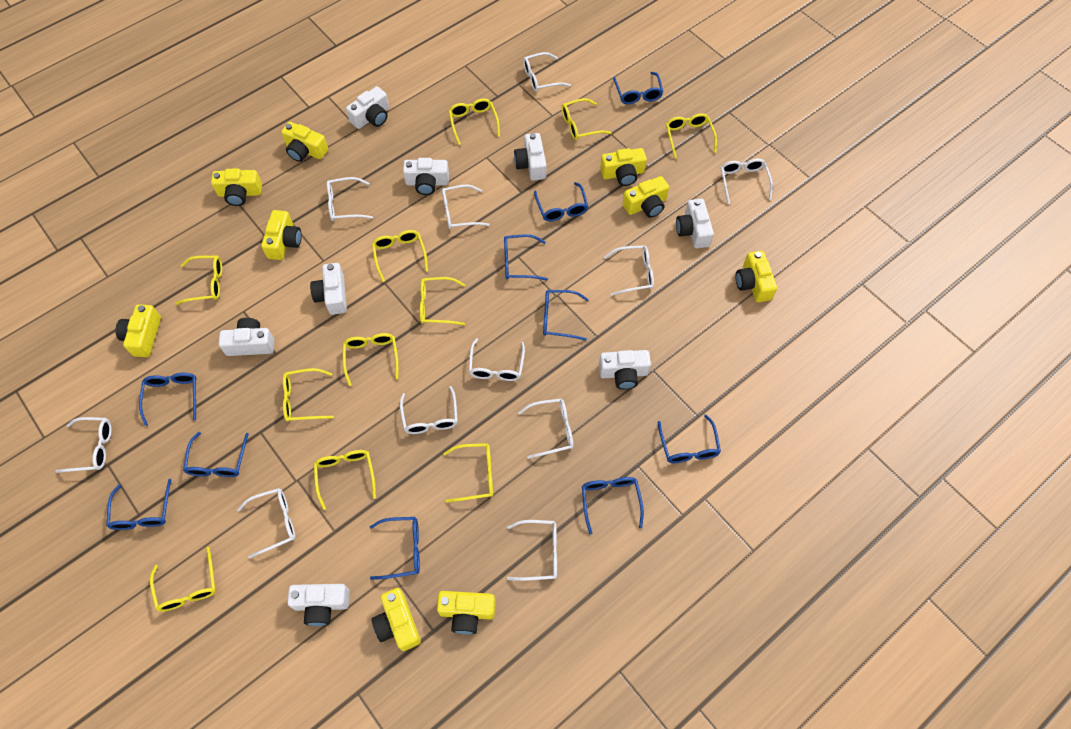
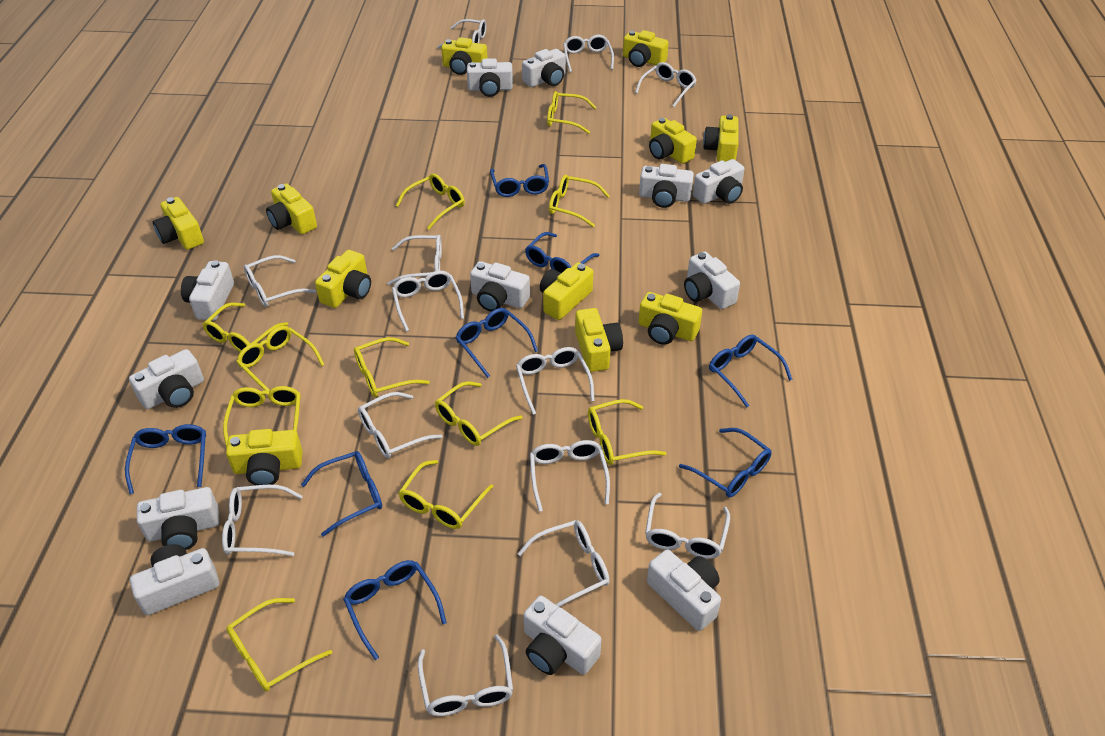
blue glasses: [107,479,171,530] [139,373,197,426] [183,432,249,477] [370,517,420,580] [504,234,548,281] [534,182,588,222] [543,290,589,341] [582,477,644,534] [613,72,663,104] [657,415,721,463] = 10 -> [125,424,206,494] [301,451,382,537] [343,560,447,660] [455,308,538,378] [490,164,549,197] [525,232,600,273] [679,428,772,497] [709,334,793,408] = 8
white camera: [218,318,274,356] [287,584,350,626] [310,263,347,315] [346,86,389,129] [403,158,449,195] [514,133,546,181] [599,350,651,390] [676,199,714,248] = 8 -> [129,349,204,409] [130,544,219,615] [137,487,220,550] [181,260,234,321] [467,58,513,97] [470,261,530,312] [522,49,566,87] [523,596,601,675] [639,164,694,208] [647,549,721,631] [684,251,740,309] [693,159,744,204] = 12
white glasses: [55,417,112,473] [237,488,295,558] [327,177,373,221] [400,386,458,434] [442,184,490,229] [469,338,525,381] [507,520,557,581] [518,398,573,459] [523,52,571,92] [604,245,654,296] [721,159,773,204] = 11 -> [222,485,303,556] [243,255,316,307] [358,392,443,459] [387,235,442,285] [392,270,464,332] [418,634,513,716] [438,19,486,48] [516,347,595,415] [517,520,610,607] [530,440,610,512] [563,35,614,72] [635,62,697,107] [645,493,730,559] = 13
yellow camera: [115,304,161,357] [211,168,262,206] [261,210,302,260] [281,122,328,162] [372,588,421,651] [437,591,496,634] [600,148,647,186] [622,176,669,218] [735,251,777,302] = 9 -> [153,197,204,250] [226,429,303,485] [266,183,317,234] [315,250,371,308] [441,37,488,75] [540,263,593,320] [575,308,623,372] [623,30,669,67] [639,292,702,345] [649,118,697,164] [703,114,738,162] = 11

